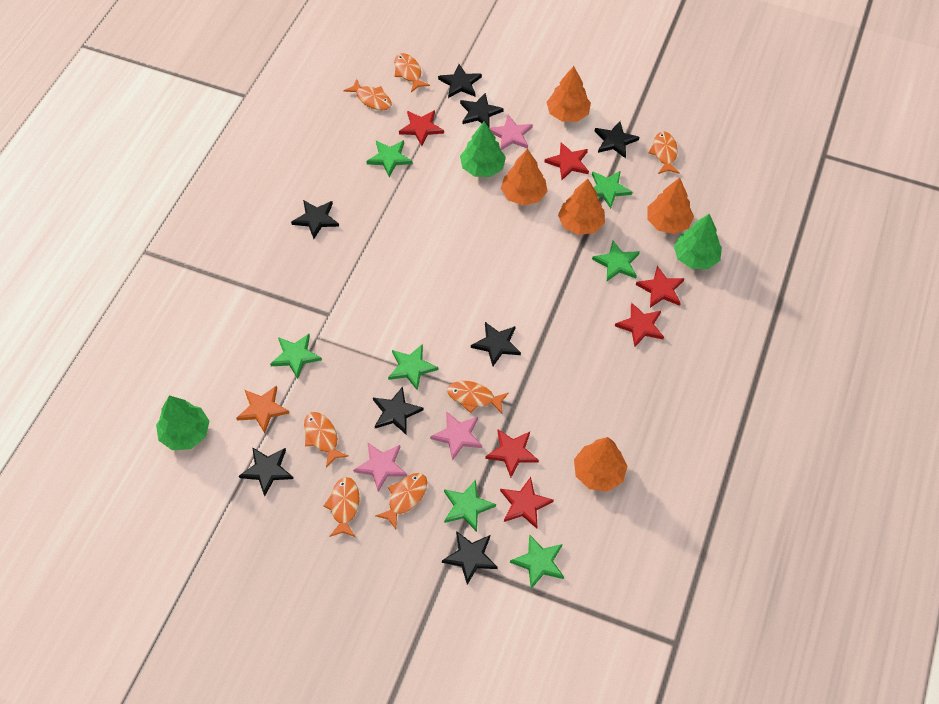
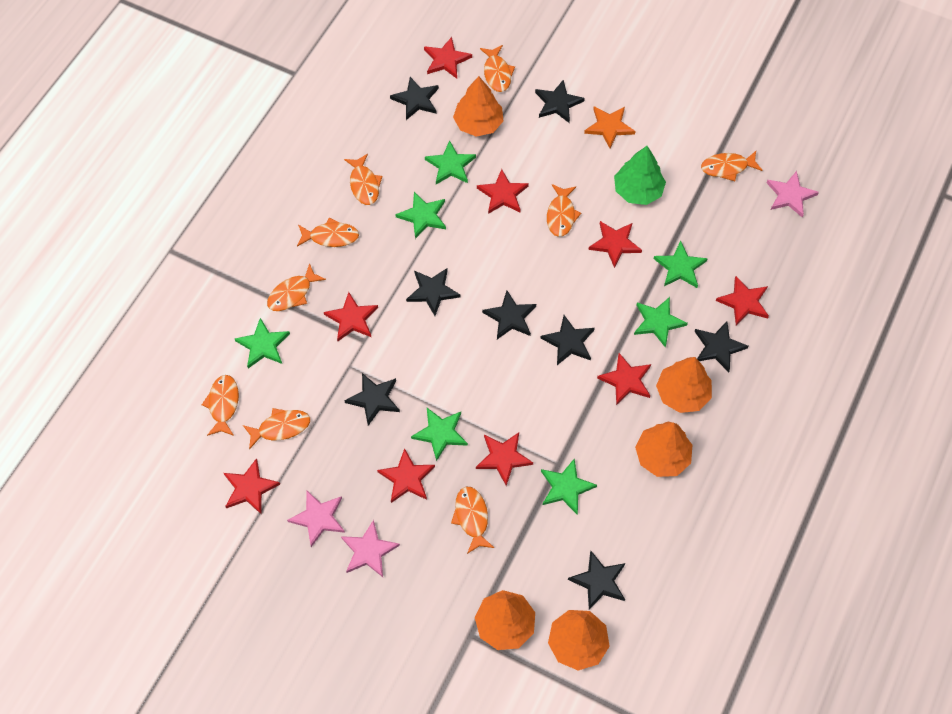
green tree: [156,395,210,450] [460,121,506,177] [674,214,722,269] = 3 -> [614,146,666,205] = 1
orange fish: [304,412,349,467] [323,477,359,537] [343,79,392,111] [375,473,427,529] [394,53,430,92] [447,381,509,413] [648,131,680,174] = 7 -> [202,375,239,436] [243,408,310,449] [267,263,326,311] [297,218,359,247] [344,154,383,205] [451,487,494,554] [480,45,515,92] [547,184,581,237] [701,151,763,181] = 9
red star: [399,110,444,146] [485,430,539,478] [500,477,554,529] [545,142,589,180] [615,303,664,347] [636,266,685,308] = 6 -> [224,458,280,514] [324,292,378,341] [377,448,435,503] [424,37,472,79] [476,433,533,486] [477,169,529,214] [588,221,642,268] [597,353,651,405] [716,276,769,325] = 9

